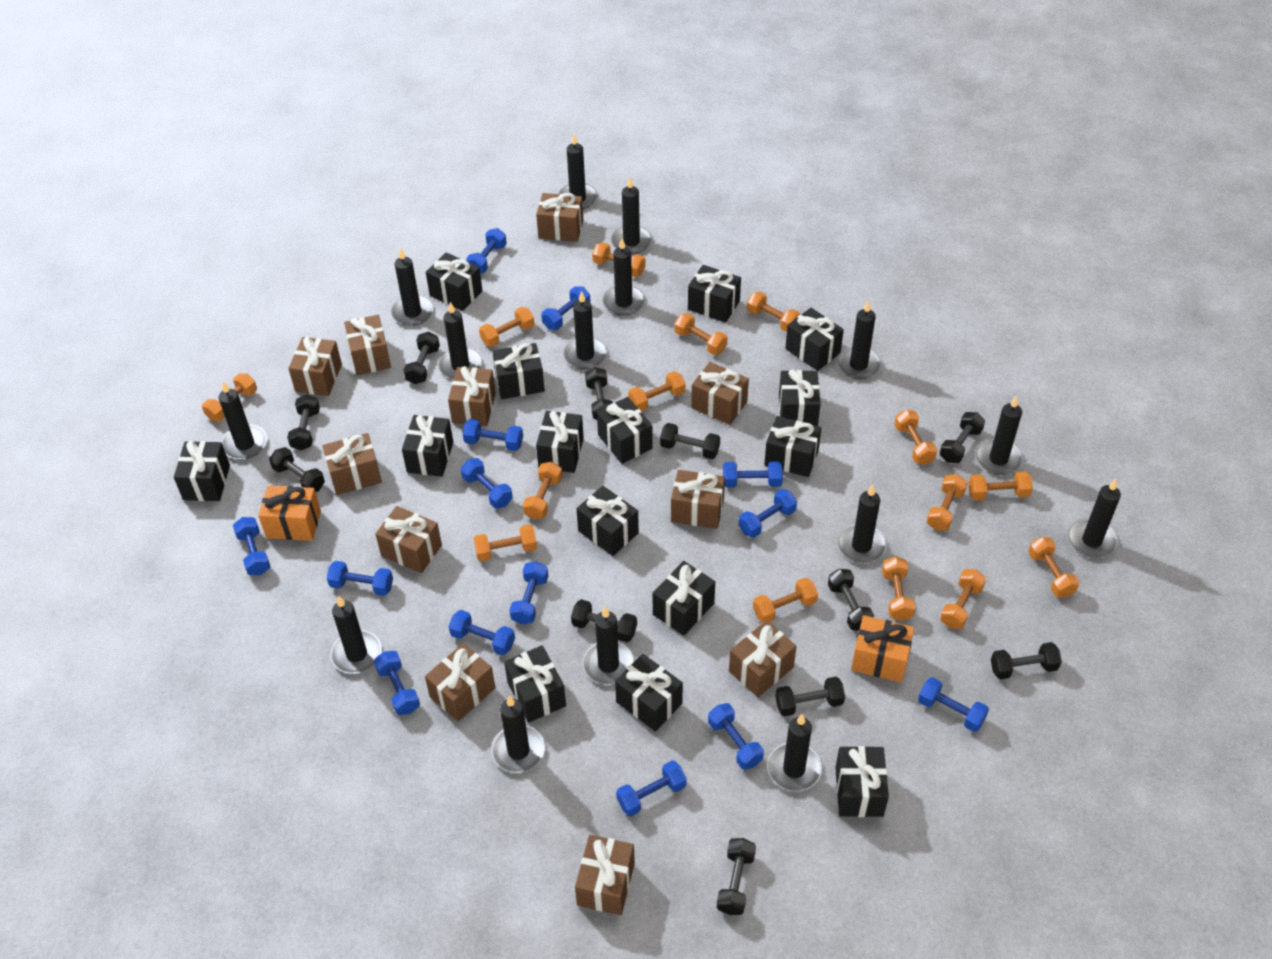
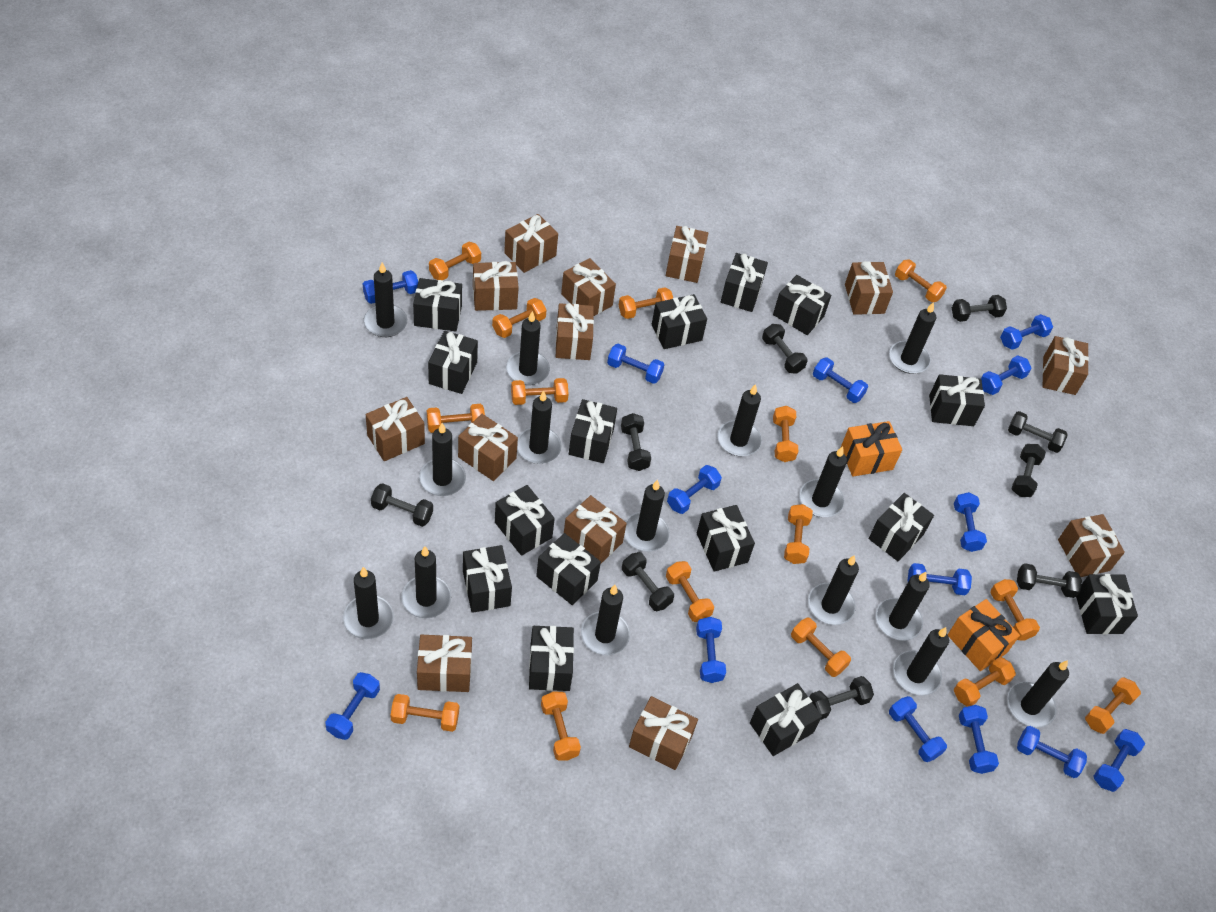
black dumbbell: [269,447,325,492] [287,394,320,450] [404,332,440,384] [571,599,637,642] [585,367,613,420] [660,423,720,459] [717,838,756,915] [775,677,845,716] [828,569,874,631] [940,412,985,463] [991,642,1062,679] = 11 -> [371,483,433,527] [621,413,651,471] [622,552,674,611] [762,324,808,373] [809,676,874,720] [952,295,1007,322] [1008,411,1068,453] [1011,444,1046,497] [1017,563,1082,598] = 9
brown gift: [288,336,342,396] [322,433,382,495] [344,315,391,375] [375,506,442,573] [425,643,496,722] [448,366,496,426] [536,193,583,242] [575,835,635,915] [671,470,725,529] [691,362,749,425] [729,620,797,697] = 11 -> [366,397,425,461] [417,635,472,692] [458,414,518,481] [473,261,519,311] [504,214,558,273] [556,303,594,360] [561,258,616,316] [564,495,627,563] [629,696,698,770] [666,226,708,283] [845,261,893,315] [1042,336,1089,395] [1058,514,1125,577] = 13

